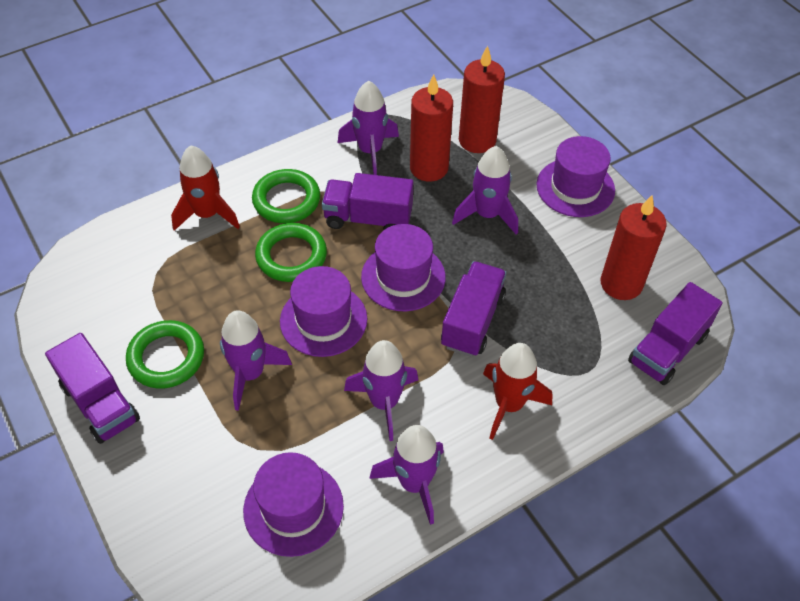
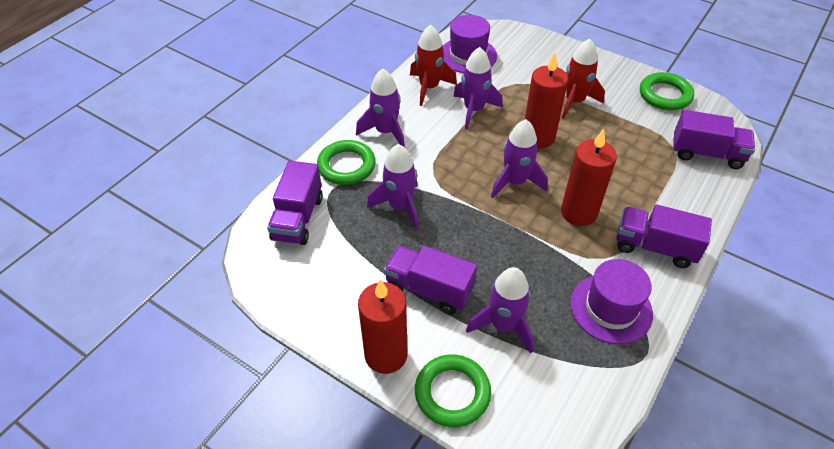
purple hat: [243,452,344,557] [280,266,367,357] [361,224,446,311] [536,136,615,217] = 4 -> [443,15,497,73] [570,259,653,344] = 2

